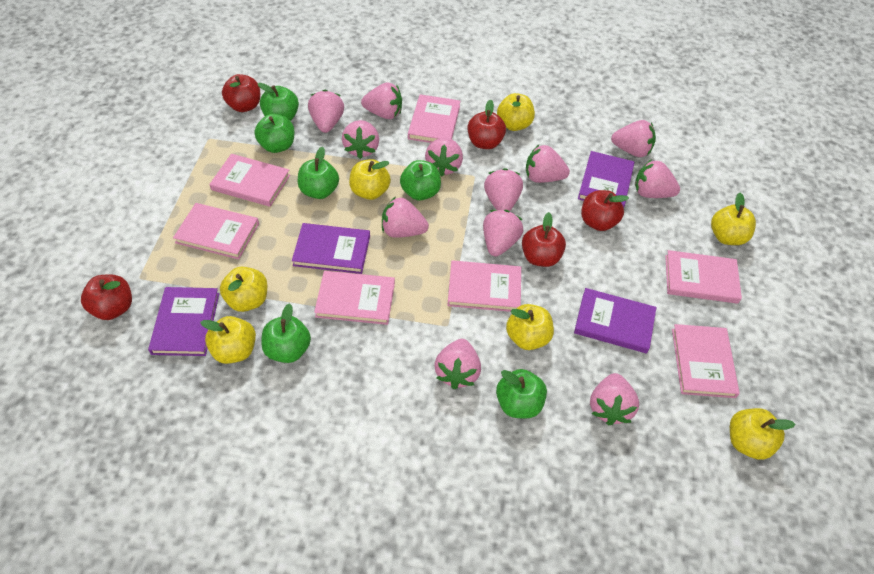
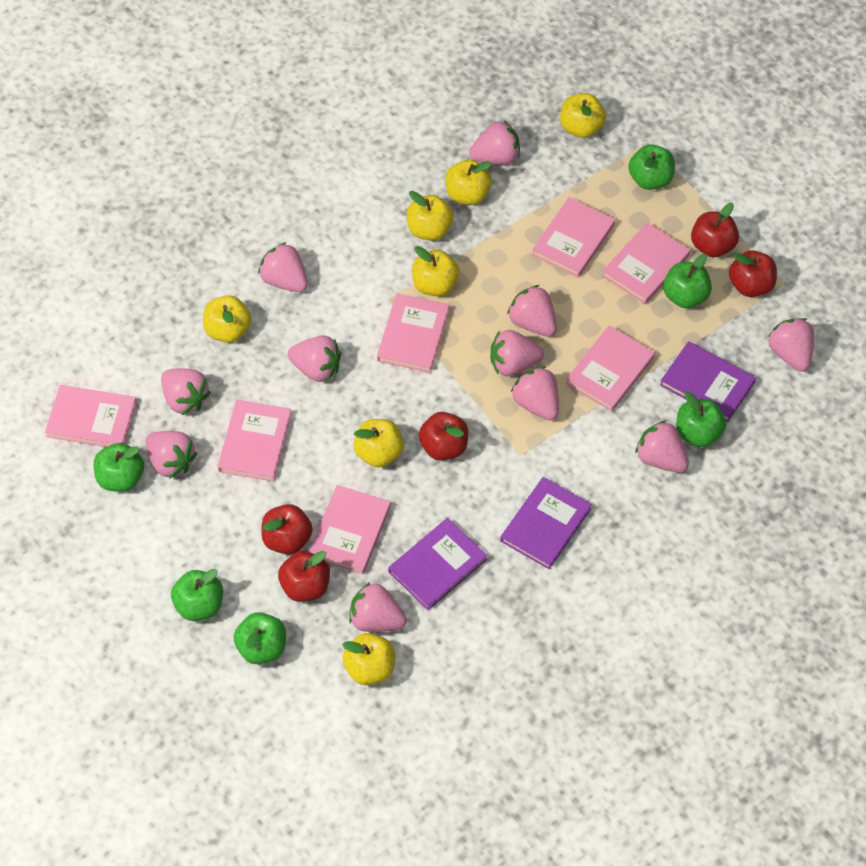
pink strawberry: [308,90,344,133] [342,120,379,159] [361,82,402,119] [382,197,429,238] [425,138,463,177] [434,339,481,389] [483,210,523,256] [484,168,523,211] [526,145,570,183] [590,373,639,426] [611,120,656,157] [635,159,680,198] = 12 -> [146,431,197,479] [161,368,211,415] [258,242,308,292] [288,336,341,382] [349,582,407,632] [469,120,520,165] [491,330,544,376] [507,285,557,337] [511,366,559,420] [635,420,689,473] [768,318,814,372] = 11
purple book: [148,287,219,356] [292,223,370,274] [574,288,656,353] [578,151,634,208] = 4 -> [388,518,488,610] [500,477,592,570] [660,341,756,422] = 3

